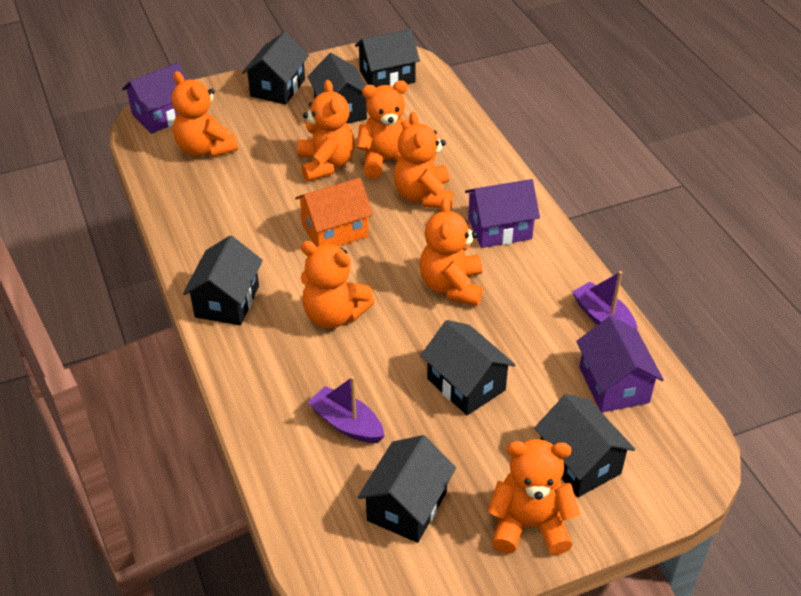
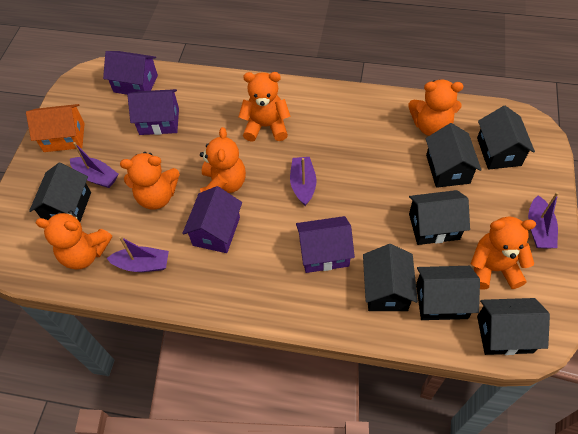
orange teddy bear: [172,71,238,157] [297,80,355,181] [301,241,375,328] [356,81,410,179] [394,112,453,209] [420,198,483,306] [488,439,580,555] = 7 -> [35,210,112,269] [120,152,180,210] [200,127,246,193] [238,72,291,142] [408,79,463,136] [471,216,536,290] = 6
purple boat: [308,376,384,443] [572,271,637,329] = 2 -> [70,142,118,188] [107,236,169,272] [290,157,317,206] [528,192,559,249] = 4
purple house: [122,62,187,134] [465,179,540,248] [576,316,664,412] = 3 -> [103,51,158,95] [127,89,179,135] [182,186,242,253] [296,216,355,273] = 4

